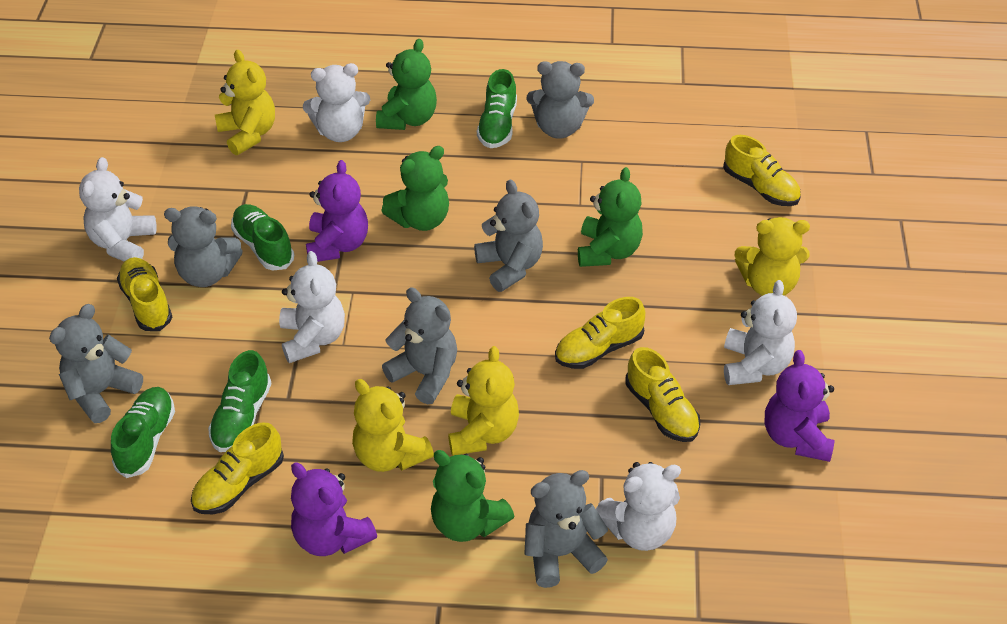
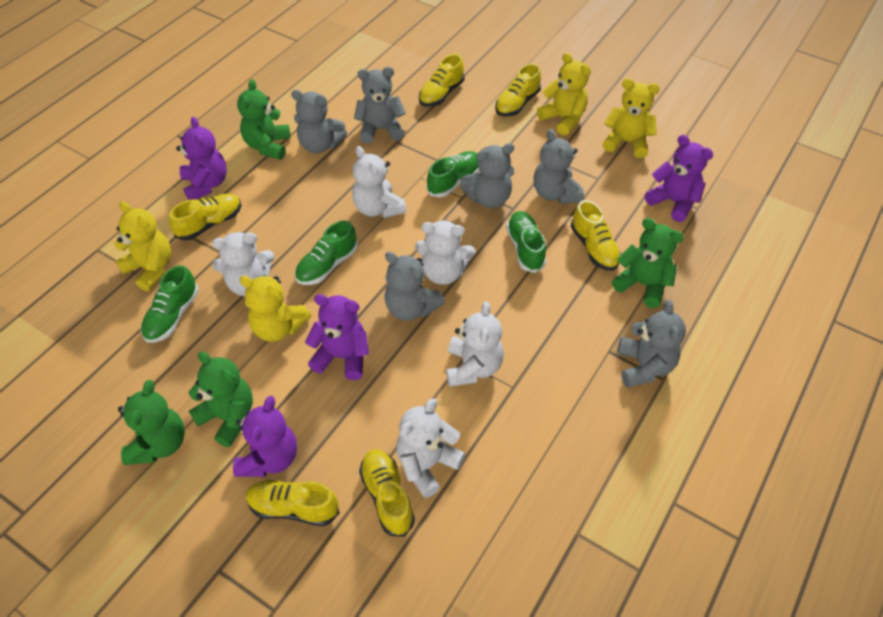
purple teddy bear: [291,462,377,556] [306,160,368,262] [765,350,835,462] = 3 -> [176,117,227,200] [233,396,297,477] [305,294,369,380] [645,135,713,222] = 4
yellow shoe: [117,257,172,331] [191,422,284,514] [555,297,645,369] [625,347,700,442] [723,135,801,206] = 5 -> [169,193,241,241] [246,480,340,526] [359,449,415,537] [419,54,465,107] [495,64,541,116] [571,200,621,271] = 6

